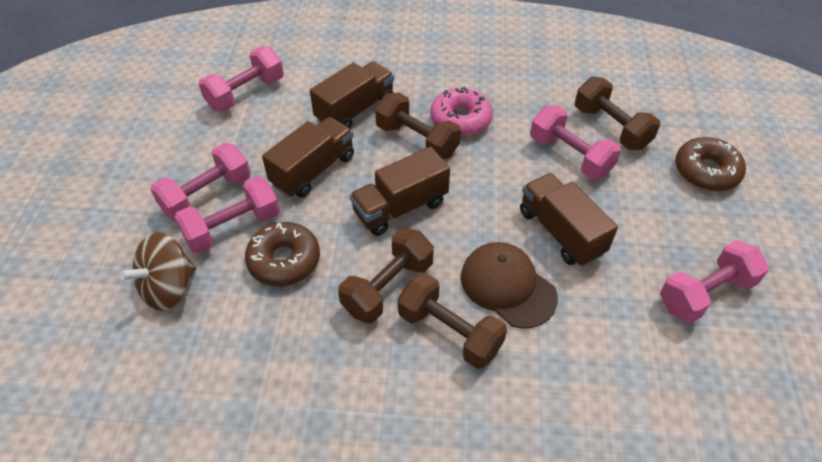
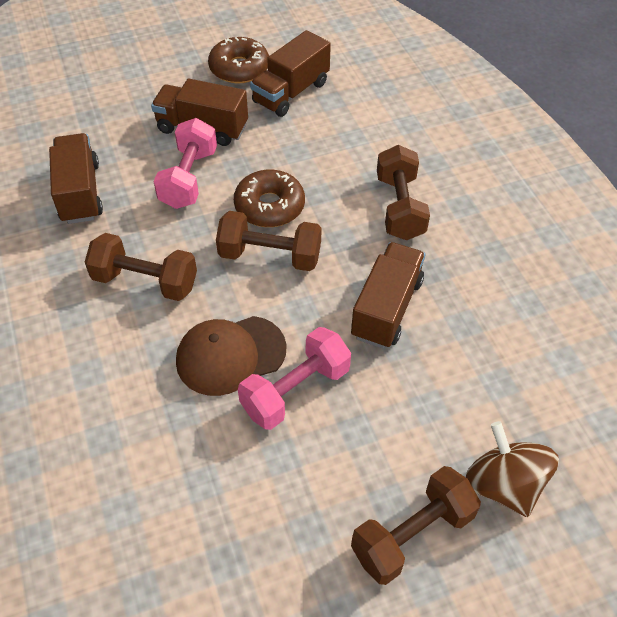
pink donut: [430,86,493,137] = 1 -> none = 0
pink dumbbell: [150,143,251,221] [175,176,280,253] [199,47,284,111] [530,105,621,179] [660,240,769,323] = 5 -> [153,118,217,209] [238,327,351,430] = 2

